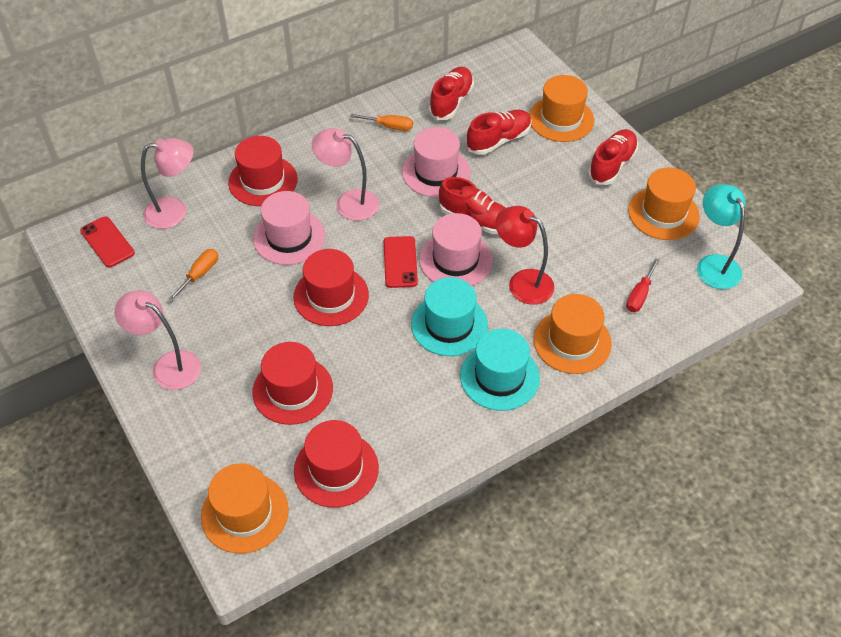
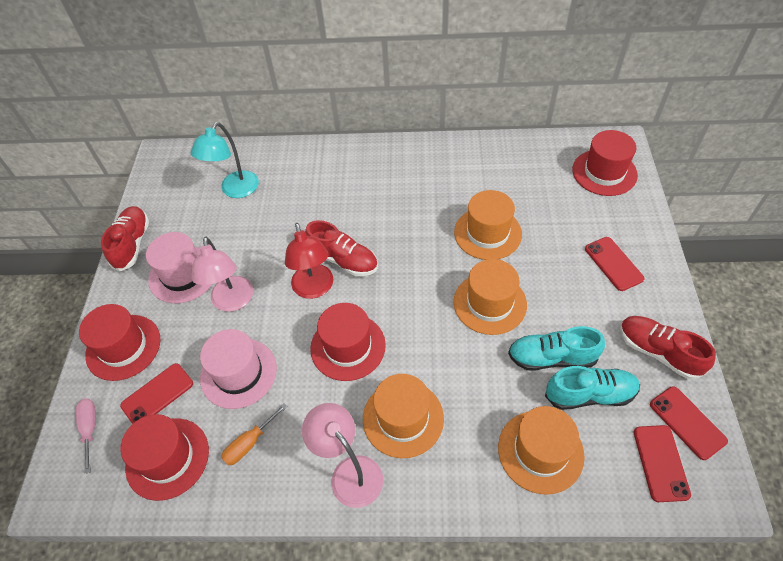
orange screwdriver: [168,249,218,301] [350,114,413,131] = 2 -> [221,403,287,466] = 1
pink hat: [253,191,325,265] [402,127,471,197] [419,213,493,286] = 3 -> [146,232,212,303] [200,329,277,409] = 2
pink lamp: [114,290,201,390] [141,138,193,229] [312,128,379,221] = 3 -> [192,237,253,312] [302,403,383,508] = 2
pink screwdriver: none = 0 -> [76,398,96,474] = 1
red phone: [80,216,135,268] [384,236,418,288] = 2 -> [120,363,193,424] [585,237,644,291] [634,425,691,502] [650,386,728,460] = 4
red screwdriver: [626,258,660,312] = 1 -> none = 0
red shoe: [429,67,474,120] [439,177,505,234] [466,110,532,155] [588,129,638,185] = 4 -> [101,206,149,271] [305,220,378,276] [620,316,716,380] = 3
turquoise hat: [411,277,488,356] [460,329,540,411] = 2 -> none = 0
turquoise shoe: none = 0 -> [508,326,605,371] [545,366,640,410] = 2

